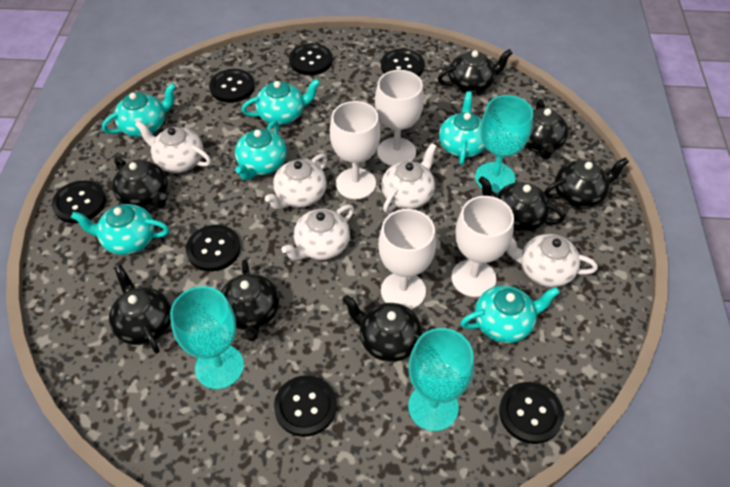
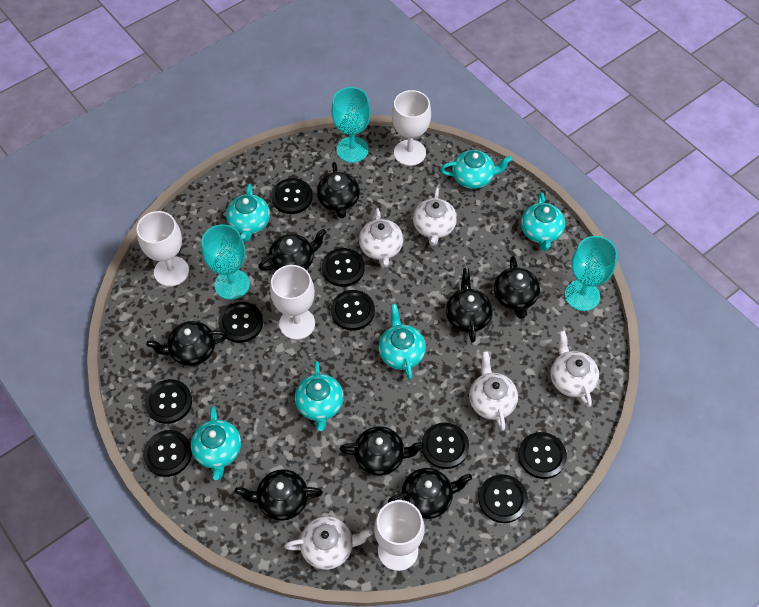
black button: [52,180,106,223] [186,225,241,272] [209,69,255,103] [274,375,337,437] [289,43,333,75] [381,49,424,76] [499,382,564,444] = 7 -> [143,430,192,477] [145,379,192,424] [218,302,263,343] [271,178,313,214] [322,248,365,287] [331,290,375,331] [422,423,469,469] [478,474,528,523] [518,432,567,479] = 9

